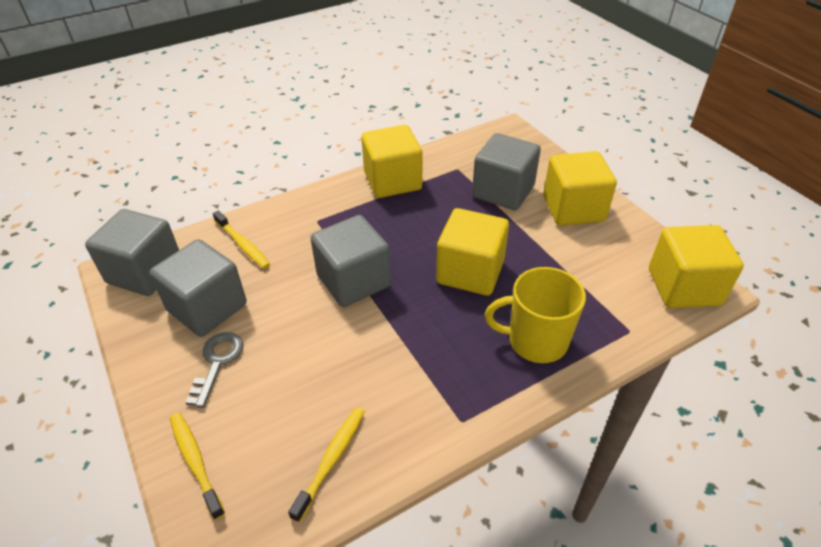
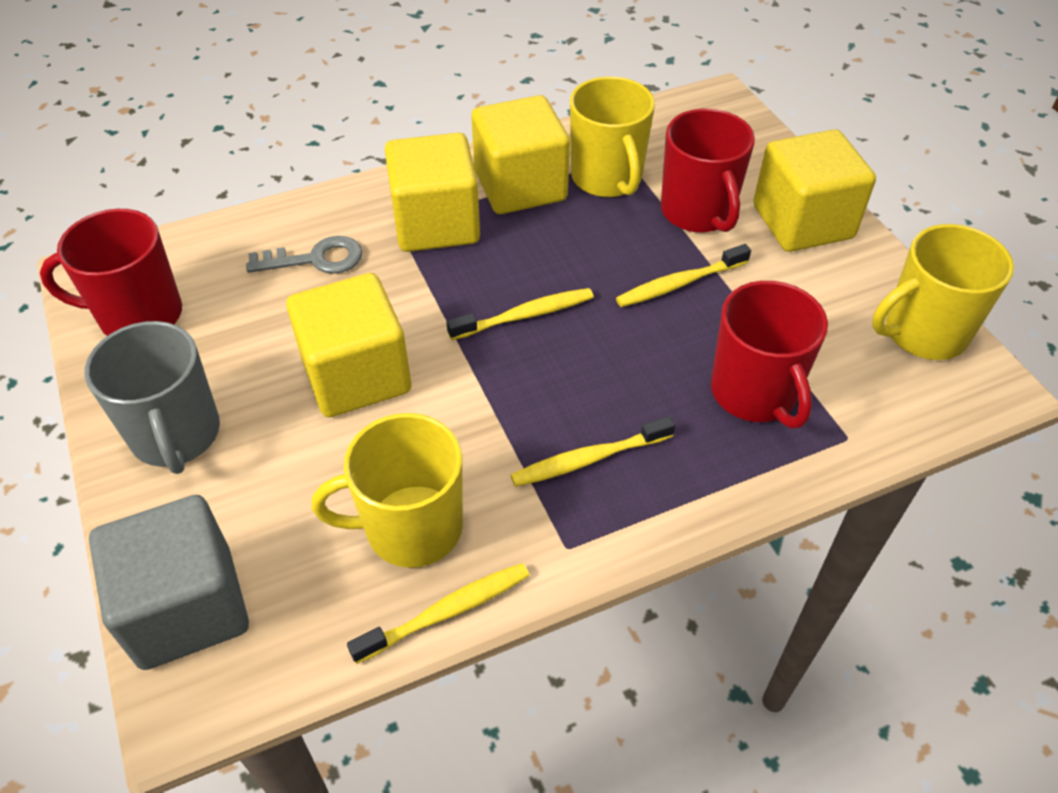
grey cube: [85,209,179,296] [149,239,247,337] [310,215,391,307] [472,133,541,210] = 4 -> [89,495,249,670] = 1
grey mug: none = 0 -> [85,321,220,474] = 1
red mug: none = 0 -> [40,209,182,336] [661,109,755,233] [711,281,828,429] = 3
yellow mug: [485,267,586,363] = 1 -> [312,413,463,568] [570,77,655,197] [872,224,1014,360] = 3
yellow toothbrush: [170,413,225,520] [213,210,270,269] [288,407,365,523] = 3 -> [347,563,530,664] [446,288,594,340] [511,416,675,487] [616,244,751,307] = 4

